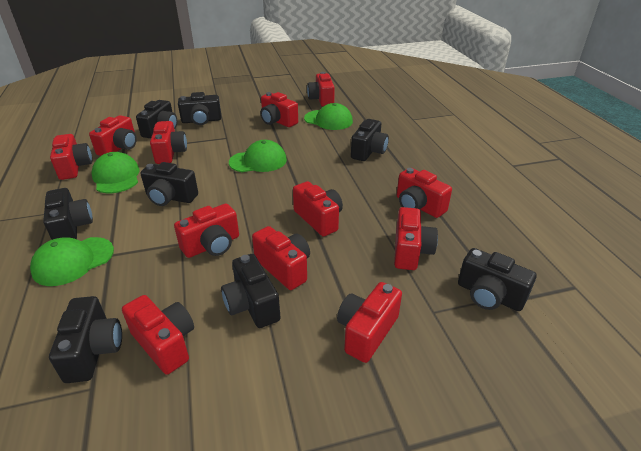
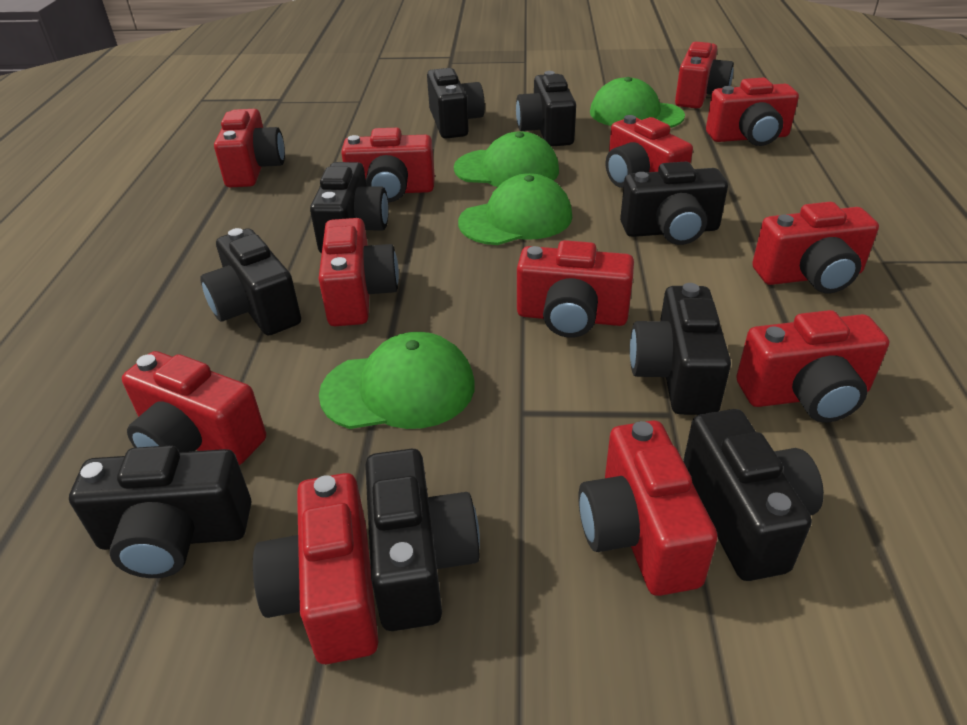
black camera: [43,188,93,240] [49,296,122,383] [136,100,177,138] [140,162,198,206] [178,92,221,125] [221,254,281,328] [351,119,389,161] [458,248,537,311] = 8 -> [69,445,251,578] [200,228,301,335] [310,162,389,253] [365,449,480,631] [427,68,485,139] [516,71,576,147] [620,162,728,245] [630,283,731,415] [683,409,824,581] = 9

